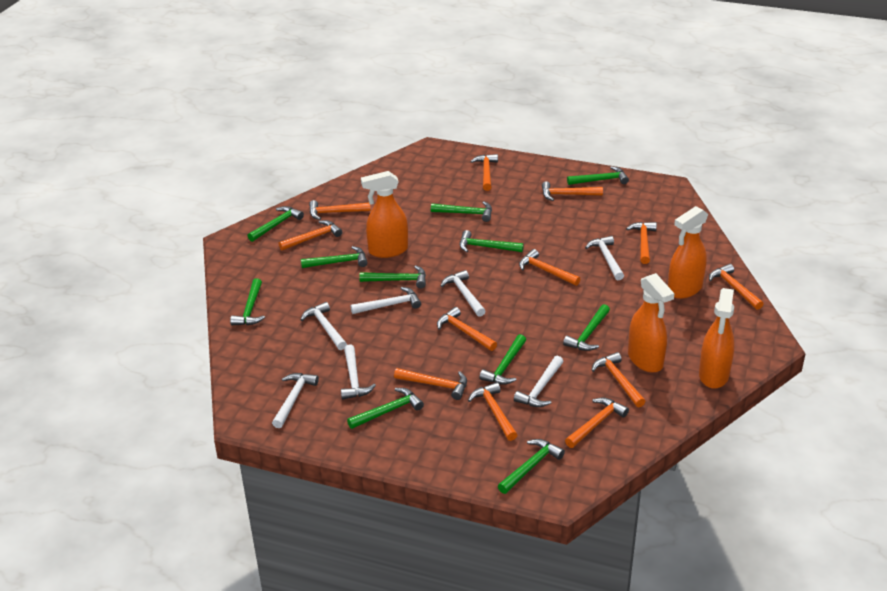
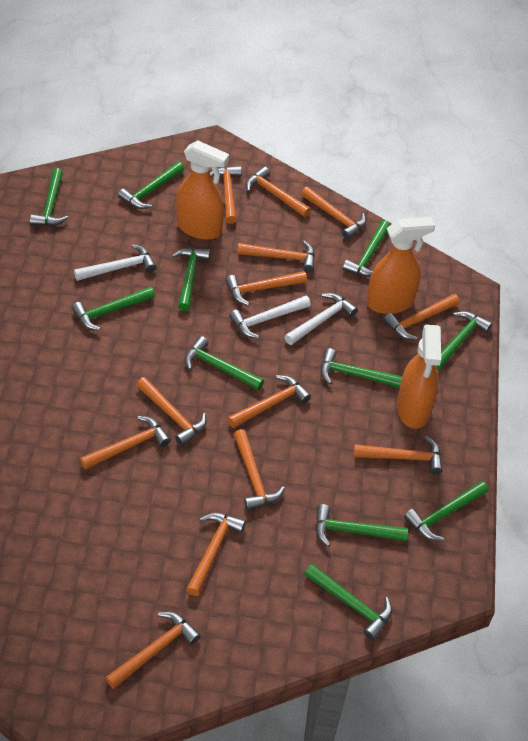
orange hammer: [279,220,342,250] [309,200,371,220] [394,368,467,400] [437,307,497,351] [468,382,517,441] [470,154,498,191] [519,249,580,286] [542,181,603,201] [565,398,629,448] [592,352,646,407] [626,222,657,264] [709,264,763,310] = 12 -> [80,416,171,470] [105,612,201,689] [136,377,206,446] [186,513,246,596] [210,166,242,224] [225,271,307,305] [228,375,311,428] [233,429,285,511] [237,241,315,272] [246,166,311,217] [301,187,366,239] [353,436,443,475] [383,294,460,340] = 13
orange spray bottle: [361,171,408,258] [628,273,675,373] [668,206,708,299] [699,288,735,389] = 4 -> [176,141,229,240] [367,217,435,314] [397,325,441,429] = 3
white hammer: [272,373,319,428] [301,302,347,350] [341,344,376,400] [350,287,421,314] [441,270,486,317] [514,356,563,407] [585,236,624,280] = 7 -> [74,244,156,281] [229,296,311,339] [284,293,358,345] = 3

